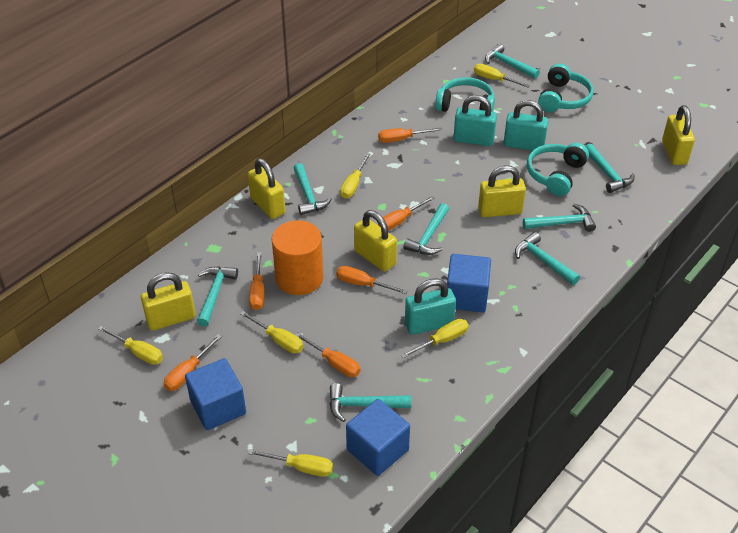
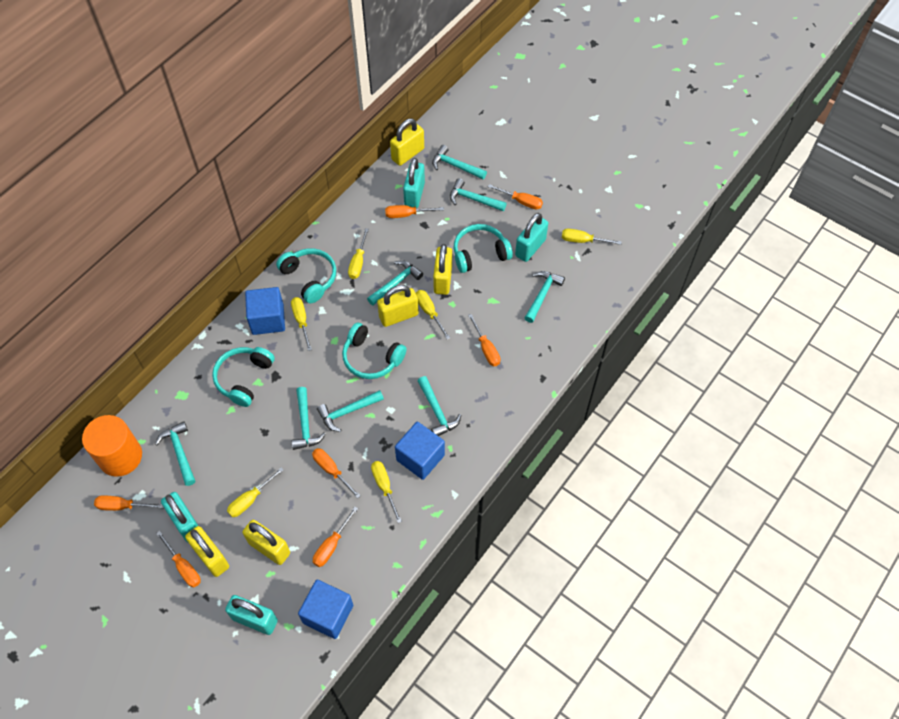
orange screwdriver: [164,334,222,391] [249,252,265,310] [295,333,361,377] [336,266,407,294] [378,127,442,143] [378,196,435,231] = 6 -> [94,496,164,511] [156,531,201,587] [312,448,360,499] [313,506,358,567] [385,205,444,218] [468,314,500,366] [488,184,543,210] = 7
turquoise headphones: [435,77,495,112] [527,143,589,196] [538,64,593,112] = 3 -> [212,347,275,407] [276,248,336,304] [342,323,407,379] [453,224,513,273] = 4
turquoise padlock: [405,278,456,335] [453,95,497,146] [504,100,548,151] = 3 -> [161,492,198,543] [225,595,278,635] [403,158,425,208] [515,213,548,262] = 4

